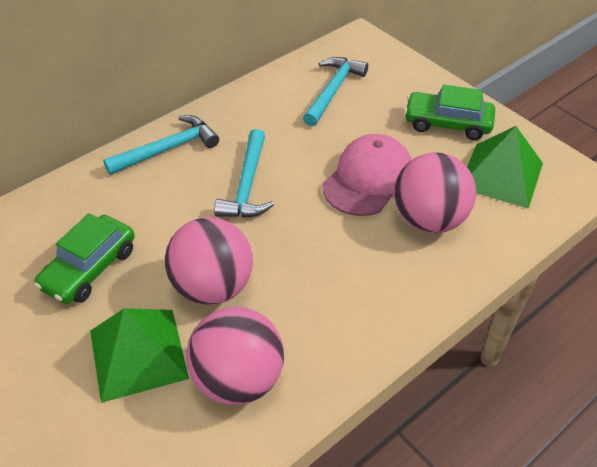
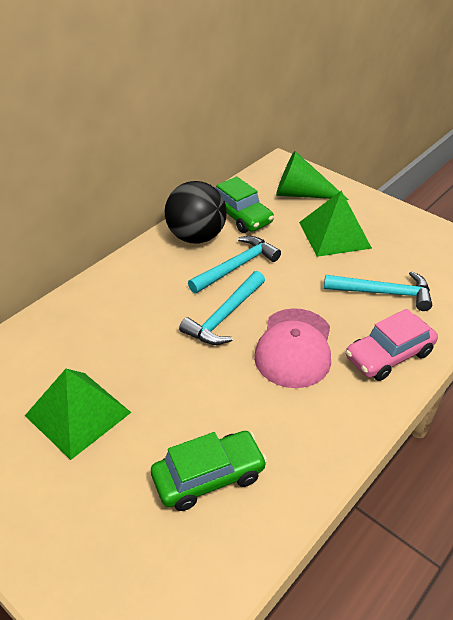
black ball: none = 0 -> [165,181,227,244] = 1
green cone: none = 0 -> [276,151,348,200] = 1
pink ball: [165,217,253,305] [186,306,284,405] [394,152,476,233] = 3 -> none = 0
pink car: none = 0 -> [346,309,438,381] = 1

